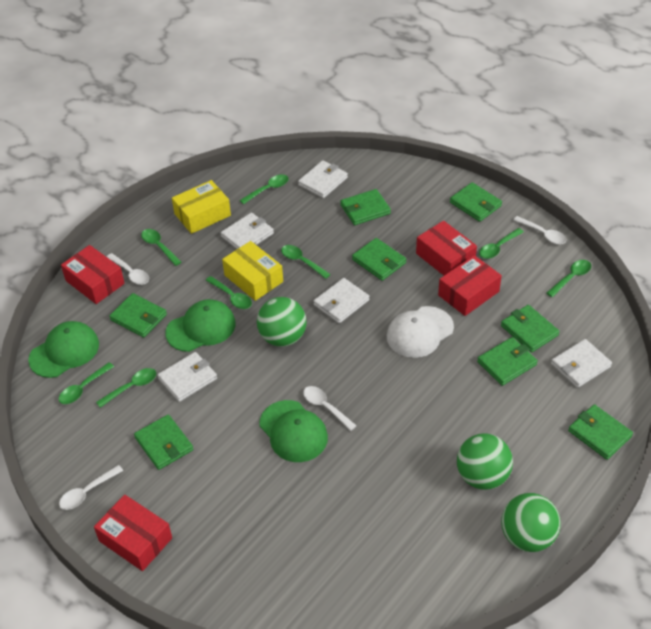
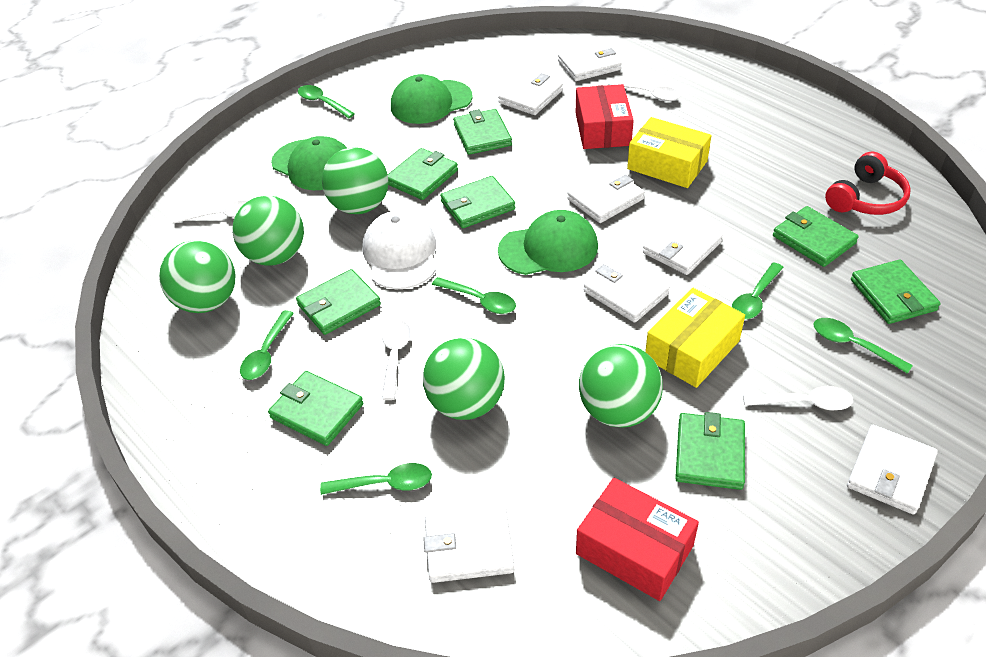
green ball: [257,297,306,347] [457,433,513,490] [501,493,561,552] = 3 -> [159,240,236,313] [232,196,304,266] [322,147,389,214] [423,338,505,420] [579,344,663,428] = 5
green spoon: [59,362,114,404] [96,368,156,408] [141,229,181,266] [206,276,252,309] [239,174,289,204] [281,245,331,279] [479,228,524,259] [547,260,591,297] = 8 -> [240,310,294,380] [298,85,355,118] [320,463,432,495] [432,277,516,314] [732,262,784,320] [813,318,913,374] = 6
red box: [61,245,125,304] [94,495,172,571] [416,221,477,275] [438,255,502,316] = 4 -> [576,84,634,149] [576,478,699,601] = 2
red headphones: none = 0 -> [825,152,911,215] = 1
white wallet: [157,352,217,402] [221,213,274,249] [298,160,348,198] [313,278,369,323] [551,339,612,388] = 5 -> [423,507,515,583] [498,71,563,115] [558,43,622,81] [567,169,645,223] [584,257,670,323] [643,214,723,275] [847,425,938,515] = 7

